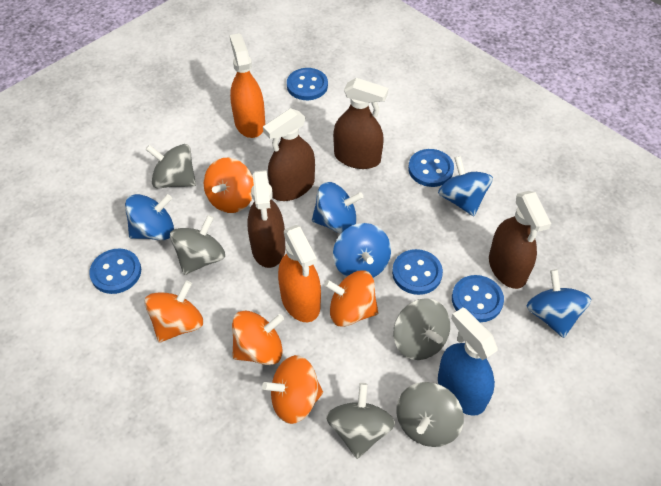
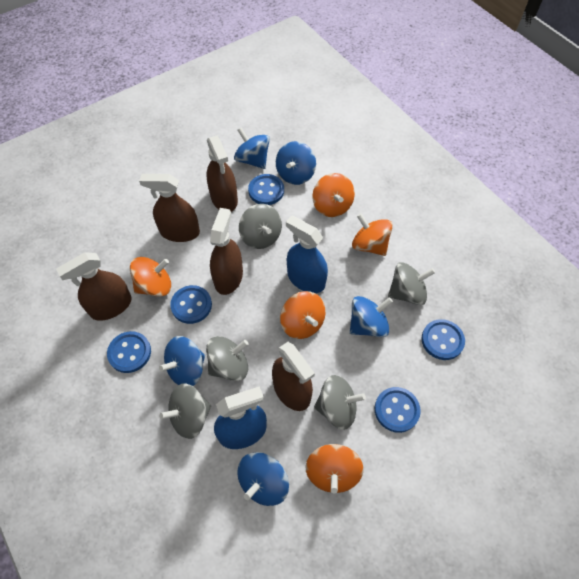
blue spray bottle: [438,307,498,416] = 1 -> [214,386,267,449] [286,216,328,293] = 2
brown spray bottle: [248,170,285,268] [263,108,315,201] [333,78,388,169] [489,191,551,289] = 4 -> [56,252,132,321] [139,174,200,242] [206,135,238,212] [210,208,243,295] [272,342,315,411] = 5
orange spray bottle: [230,33,265,138] [278,225,321,322] = 2 -> none = 0

